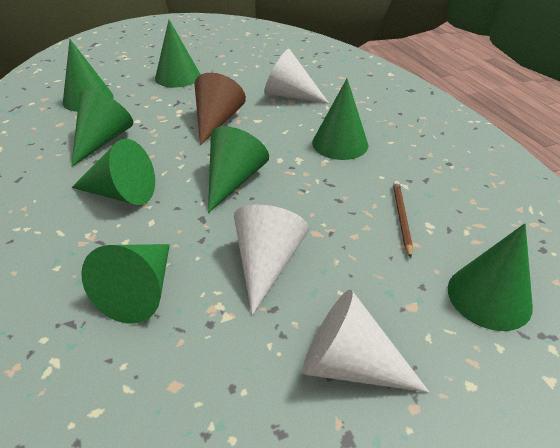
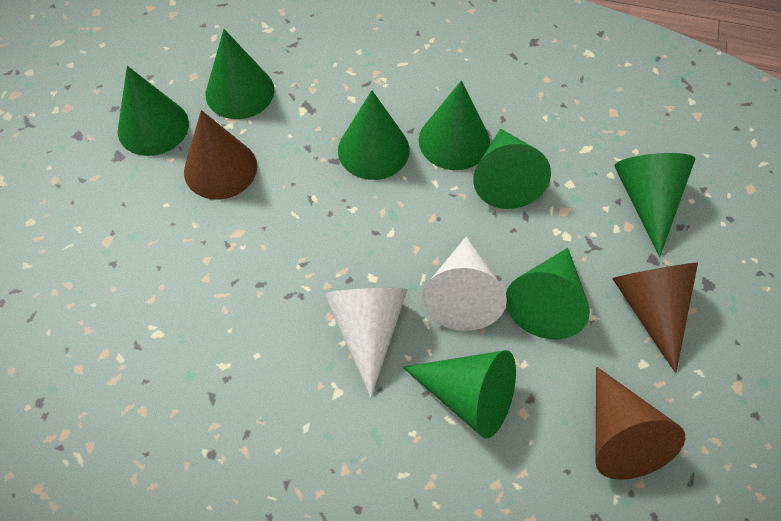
brown cone: [194,73,246,146] = 1 -> [184,110,257,200] [596,366,685,480] [612,263,698,373] = 3
brown pencil: [393,181,413,258] = 1 -> none = 0
white cone: [234,205,309,315] [264,49,329,104] [302,290,430,393] = 3 -> [324,288,408,398] [422,236,507,331] = 2

